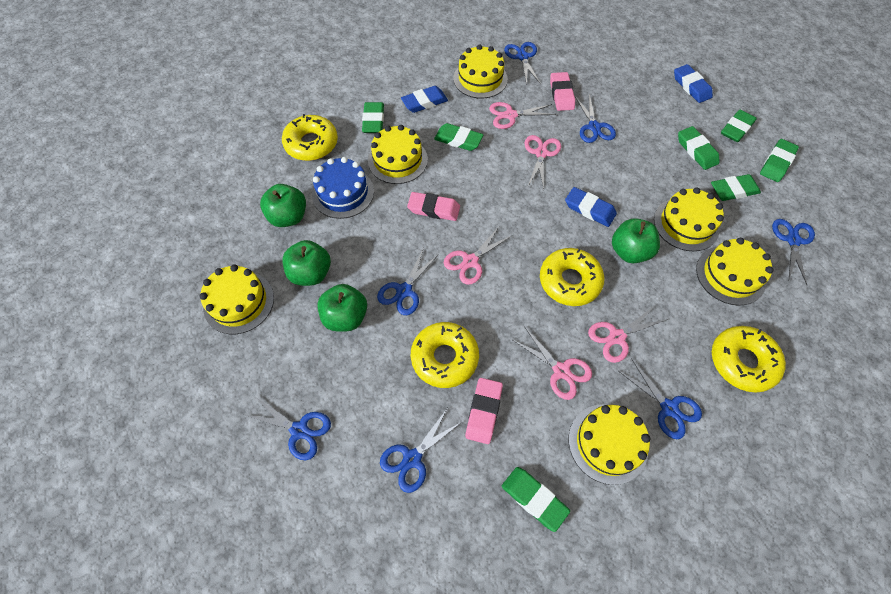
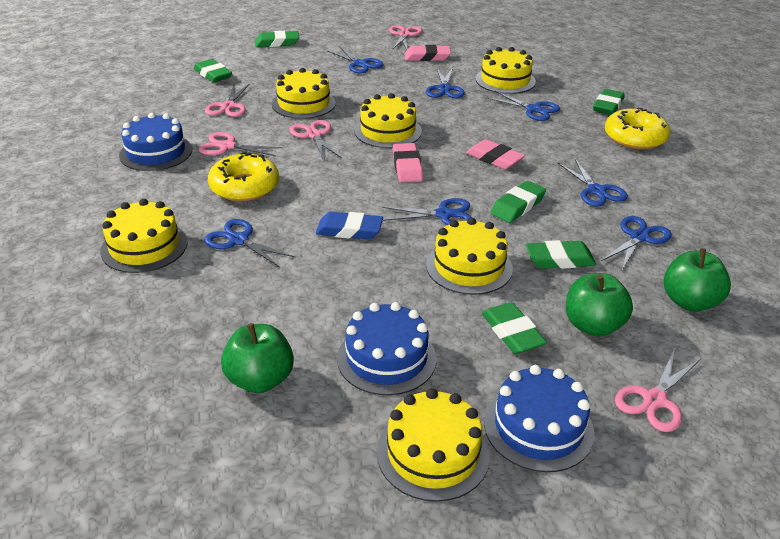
blue cake: [312,157,374,219] = 1 -> [119,113,192,171] [337,302,436,395] [484,365,595,472] = 3
blue eraser: [401,86,448,113] [565,187,617,227] [674,64,713,103] = 3 -> [316,212,383,239] = 1
green apple: [260,184,306,227] [282,240,331,286] [317,284,367,332] [612,218,660,263] = 4 -> [221,323,294,393] [566,273,633,337] [664,248,731,312] = 3
green eraser: [362,102,384,133] [434,123,484,151] [502,467,570,532] [678,126,720,170] [711,174,761,201] [721,109,757,142] [760,139,799,182] = 7 -> [194,59,232,83] [255,31,299,47] [482,302,547,354] [490,181,546,223] [526,240,596,269] [593,89,624,115] = 6
yellow donut: [282,114,338,161] [411,322,479,388] [540,248,605,306] [712,326,786,393] = 4 -> [208,152,279,202] [605,108,670,150] = 2

